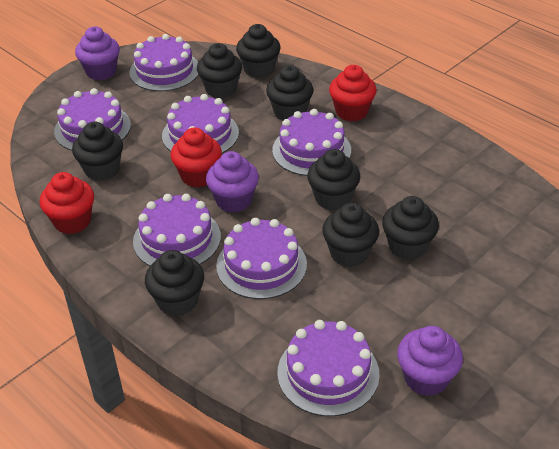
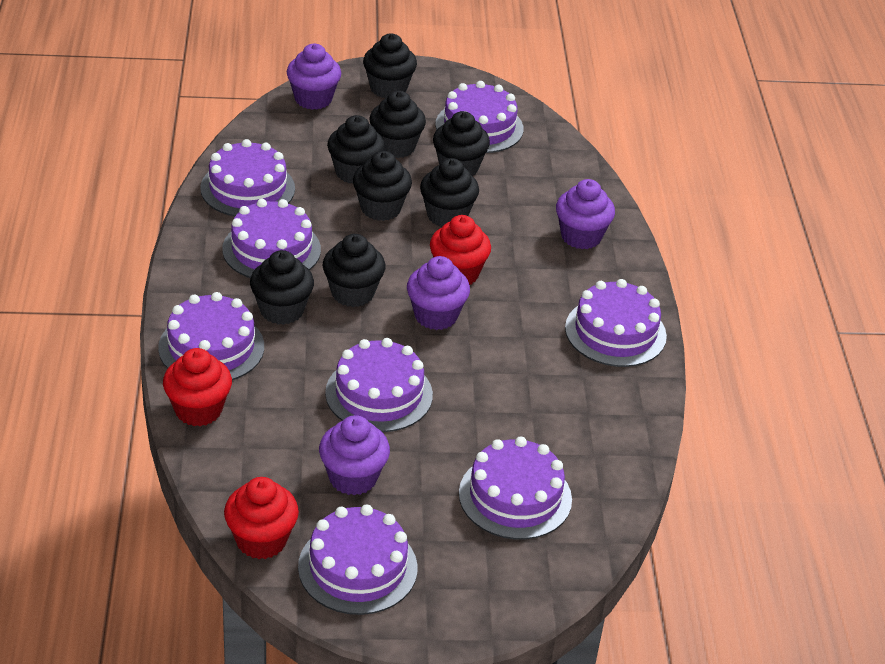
purple cake: [54,88,131,151] [129,34,199,91] [133,194,221,266] [162,94,239,153] [216,218,307,299] [272,109,351,176] [277,320,380,417] = 7 -> [158,292,264,380] [200,139,295,216] [222,199,321,278] [298,505,418,615] [325,338,433,432] [435,81,524,153] [459,437,572,540] [565,279,667,367] = 8
purple cupcake: [75,27,120,80] [206,151,259,213] [397,326,463,396] = 3 -> [287,43,341,110] [319,415,390,495] [407,256,470,330] [556,179,615,249] = 4

